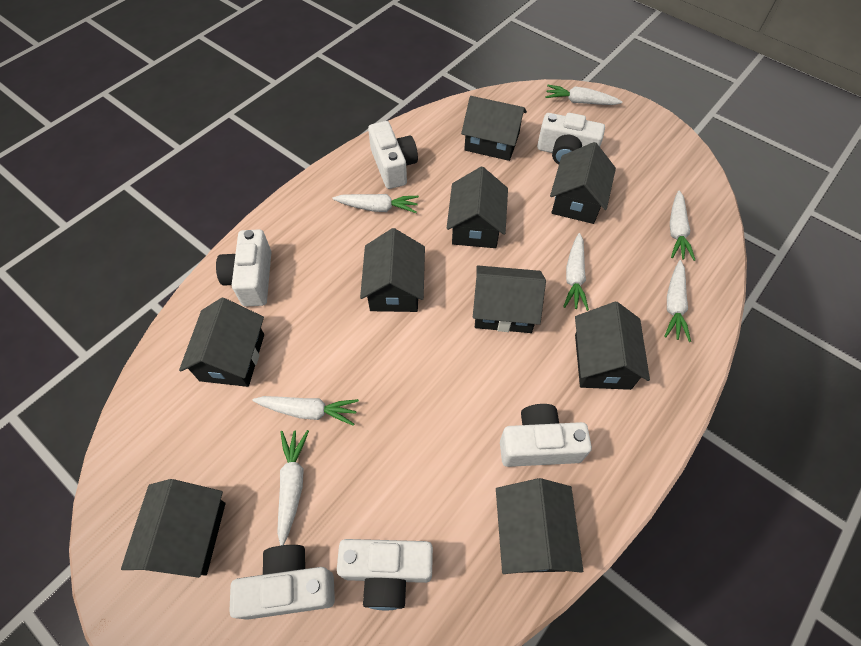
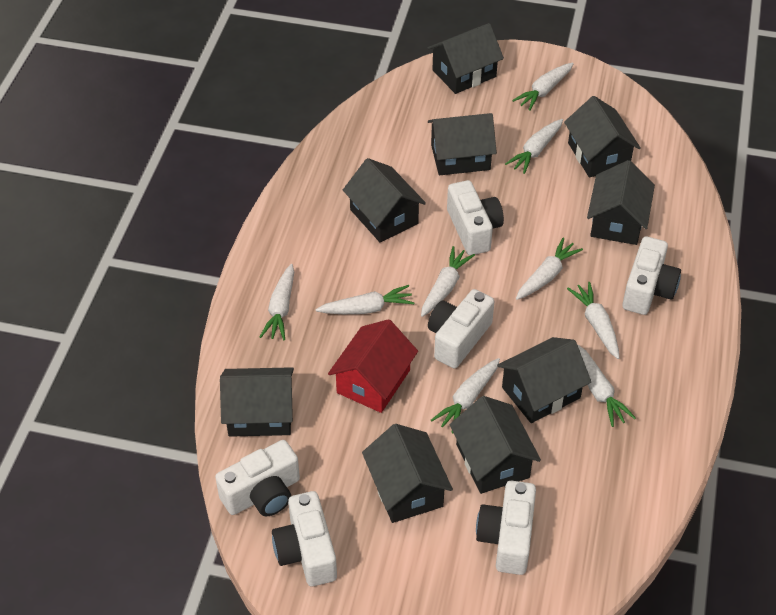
red house: none = 0 -> [328,319,418,413] = 1
white carrot: [252,396,359,426] [277,430,309,546] [332,194,419,213] [545,85,623,105] [563,233,589,311] [664,260,691,342] [670,190,695,261] = 7 -> [260,264,294,340] [316,285,415,314] [421,246,475,317] [431,358,500,433] [505,119,563,174] [512,62,574,111] [516,238,583,300] [567,282,620,359] [578,345,636,427] = 9

